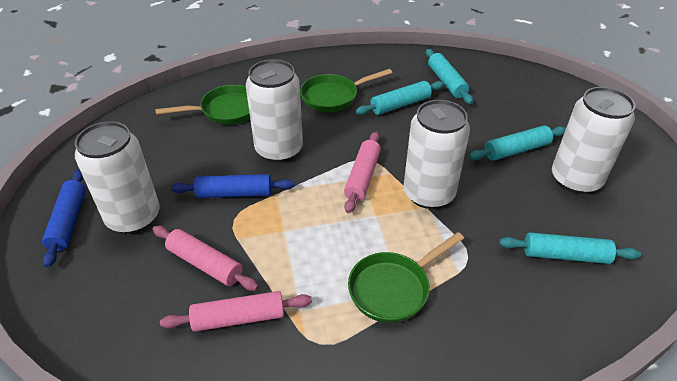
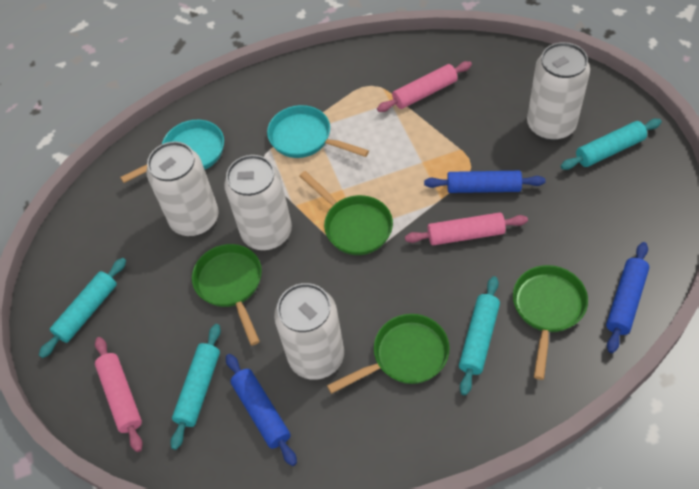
blue rolling pin: [42,169,86,267] [171,174,295,198] = 2 -> [226,354,297,466] [424,171,545,193] [606,242,649,353] = 3
green pan: [155,85,250,125] [300,69,392,112] [348,232,464,323] = 3 -> [192,244,262,345] [299,171,393,255] [327,314,450,394] [513,265,588,380] = 4
turquoise pan: none = 0 -> [120,120,224,183] [267,105,369,158] = 2

